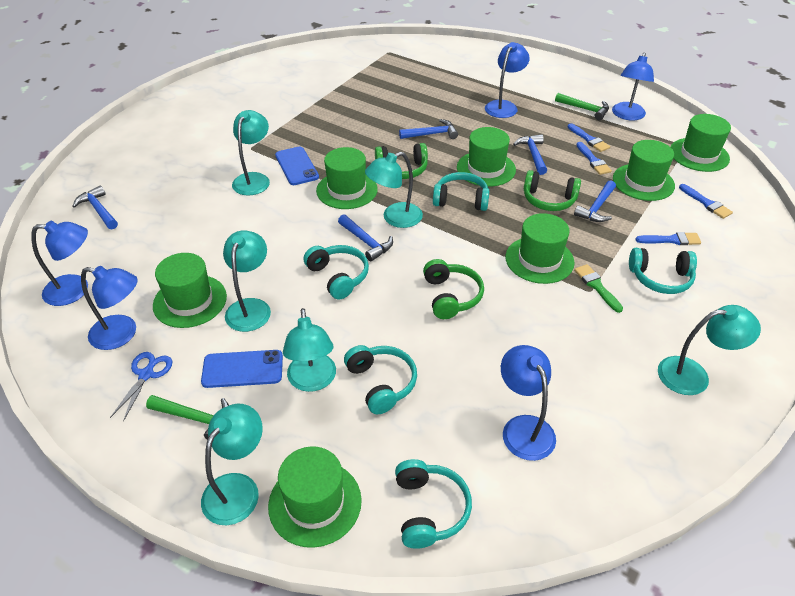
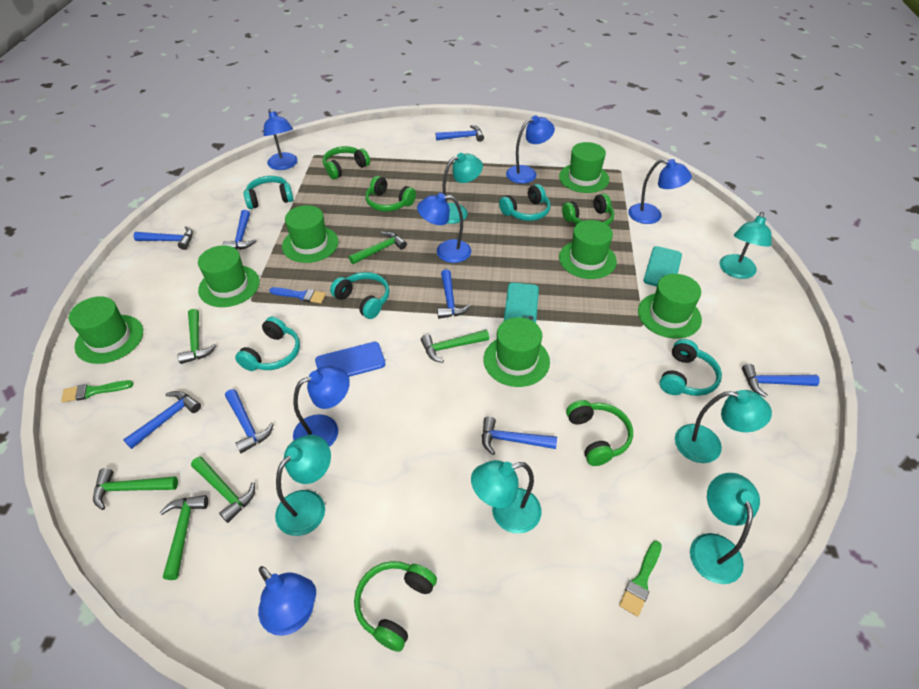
blue brush: [568,123,610,152] [576,142,612,175] [635,232,701,245] [679,184,733,219] = 4 -> [269,287,326,303] = 1
blue hammer: [72,185,118,229] [338,214,393,261] [399,119,458,139] [513,134,547,175] [574,180,616,222] = 5 -> [123,391,201,449] [133,226,193,250] [223,210,256,250] [225,389,274,453] [436,125,484,142] [437,269,471,319] [482,416,557,455] [742,364,820,397] = 8
blue lamp: [31,221,88,306] [81,266,138,350] [485,42,530,118] [501,345,556,461] [612,52,654,120] = 5 -> [258,566,316,636] [263,109,298,170] [293,366,350,447] [417,193,471,263] [506,116,555,184] [628,159,692,224] = 6
blue phone: [201,350,283,388] [275,147,319,185] = 2 -> [315,342,385,377] = 1
blue scissors: [110,352,172,422] = 1 -> none = 0
green brush: [574,264,623,313] = 1 -> [61,380,133,403] [619,541,662,617] = 2
green hammer: [146,395,229,440] [555,93,609,120] = 2 -> [93,468,178,510] [159,495,208,580] [177,309,217,364] [191,457,255,523] [349,231,407,264] [421,330,489,363] = 6
green headphones: [375,143,428,179] [423,259,484,319] [524,170,581,211] = 3 -> [323,146,370,179] [354,561,437,652] [366,176,416,212] [562,193,614,225] [566,400,633,466] = 5
turquoise phone: none = 0 -> [504,283,539,323] [644,246,682,286] = 2

